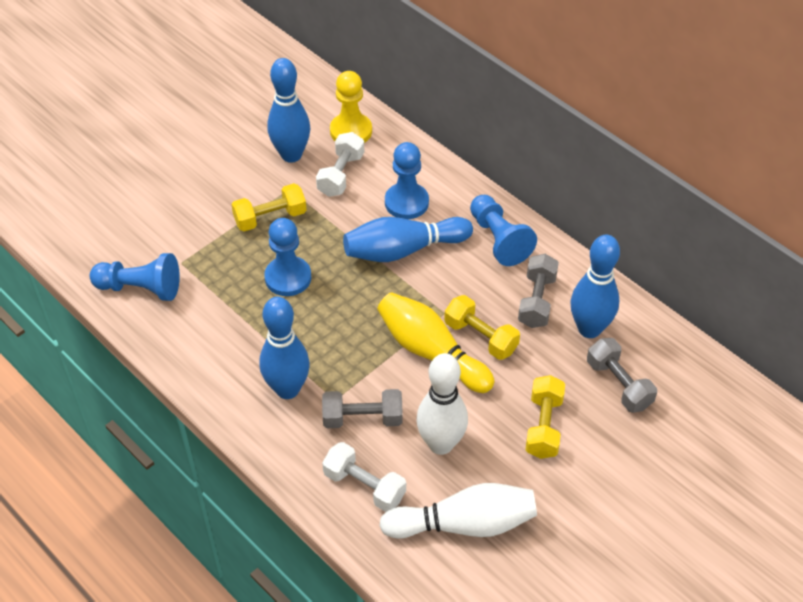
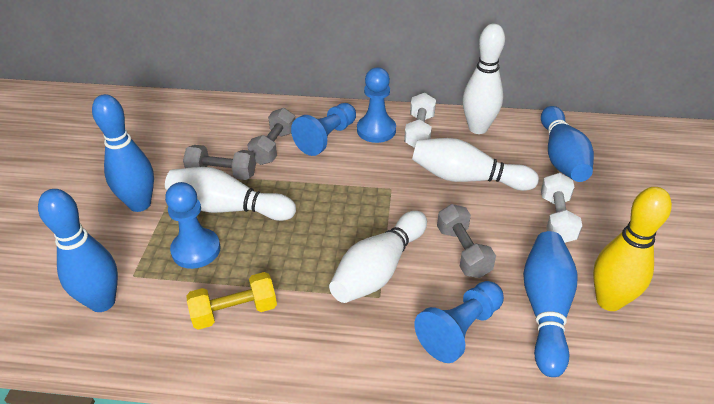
white bowling pin: [379,483,537,539] [416,353,468,455] = 2 -> [165,167,296,221] [329,211,427,303] [412,138,539,191] [463,24,505,134] = 4
yellow dumbbell: [231,183,307,231] [444,295,520,360] [525,375,565,459] = 3 -> [186,272,277,330] = 1
yellow pawn: [330,71,372,143] = 1 -> none = 0

